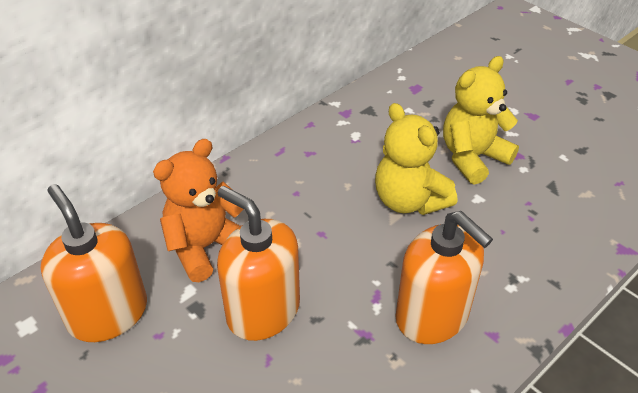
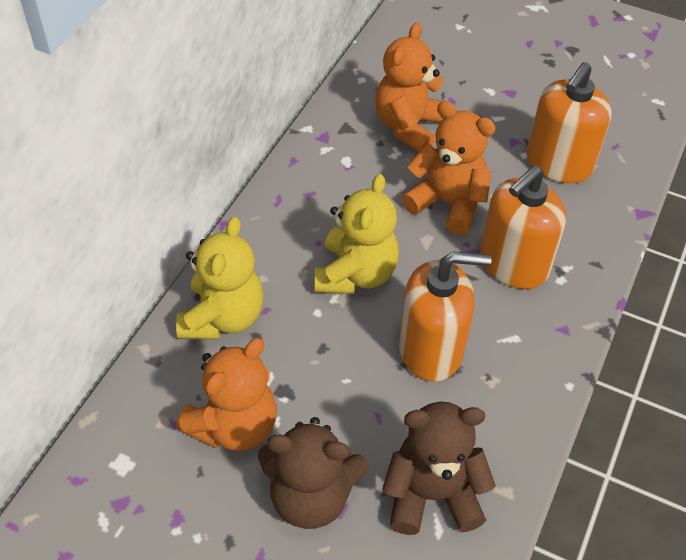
brown teddy bear: none = 0 -> [258,417,369,529] [383,402,496,535] = 2
orange teddy bear: [153,139,243,282] = 1 -> [176,338,277,451] [376,23,443,152] [402,101,496,235] = 3

